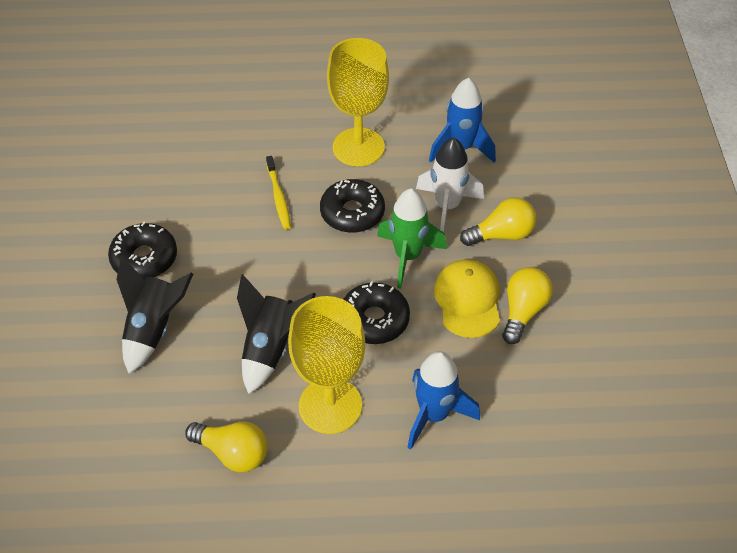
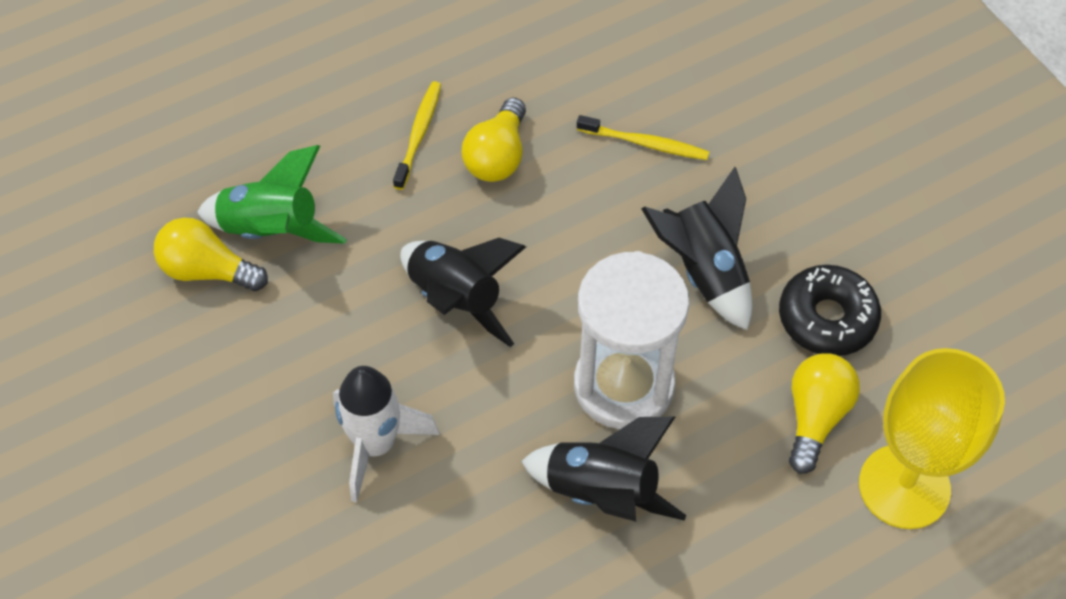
black donut: [108,222,177,280] [320,179,385,233] [343,281,410,344] = 3 -> [779,265,881,356] = 1
black rocket: [116,256,193,373] [237,274,316,394] = 2 -> [400,238,526,347] [521,417,686,522] [641,167,752,330] = 3
blue rocket: [407,351,480,450] [429,78,496,163] = 2 -> none = 0
white hourglass: none = 0 -> [574,251,689,429] = 1
yellow cap: [434,260,500,338] = 1 -> none = 0
yellow goblet: [288,296,365,434] [327,38,389,166] = 2 -> [859,348,1005,529] = 1
yellow toothbrush: [266,156,291,230] = 1 -> [393,81,441,190] [577,115,709,160] = 2

